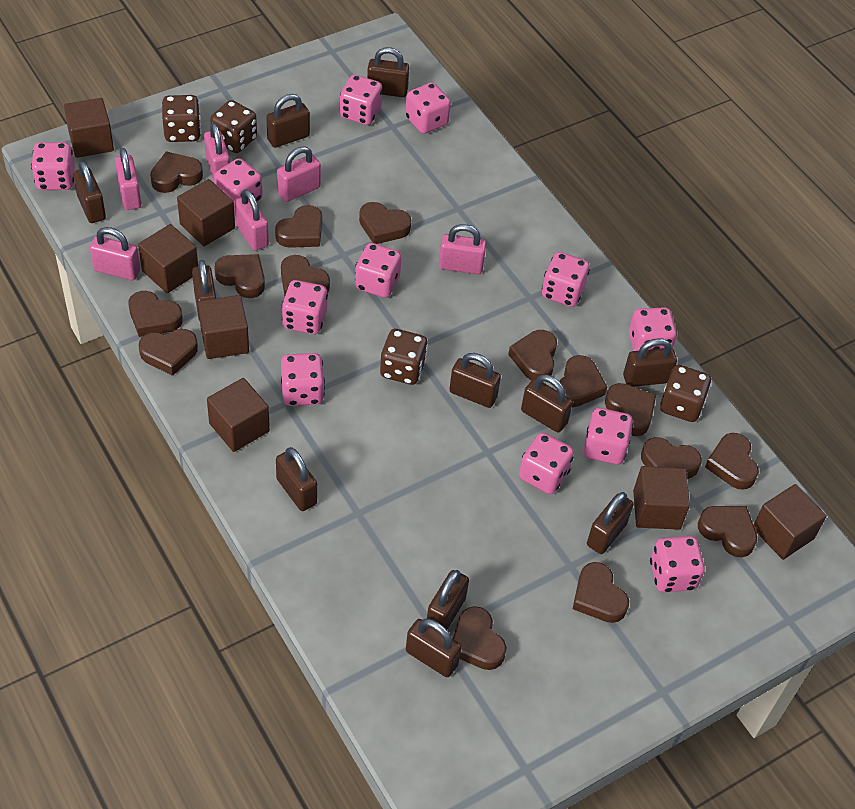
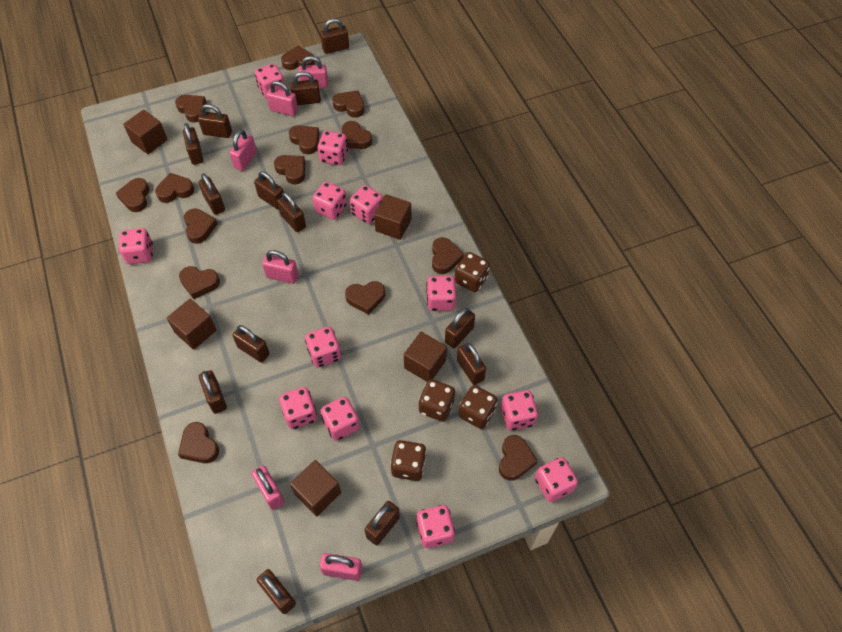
brown cube: [64,98,114,158] [138,224,198,293] [177,179,235,246] [198,295,249,359] [207,378,270,452] [633,466,690,530] [754,484,827,560] = 7 -> [123,110,168,154] [167,299,216,350] [290,460,341,516] [374,194,412,240] [404,332,447,382] = 5
brown heart: [129,291,183,337] [139,329,198,376] [150,151,203,193] [214,254,265,298] [275,205,322,248] [281,255,330,296] [359,202,411,244] [453,606,507,670] [508,330,557,381] [559,355,607,407] [573,562,629,623] [605,383,656,436] [641,437,702,479] [698,506,757,557] [705,433,759,490] = 15 -> [116,178,149,212] [155,173,194,203] [175,95,207,122] [178,422,219,463] [179,266,220,299] [184,209,217,244] [274,155,305,184] [281,46,315,70] [289,125,320,154] [333,91,365,118] [342,121,372,149] [345,281,385,315] [432,237,464,274] [499,435,538,481] = 14
brown padlock: [73,161,106,223] [192,260,216,321] [266,94,310,148] [276,447,317,511] [367,47,410,97] [406,618,462,677] [427,570,469,630] [449,353,501,408] [521,375,573,433] [587,492,634,554] [623,338,677,387] = 11 -> [183,123,203,165] [198,104,232,138] [198,173,225,215] [199,370,227,414] [232,325,270,363] [254,171,284,210] [257,569,296,614] [277,192,306,232] [290,71,321,105] [320,18,349,54] [365,501,400,545] [445,308,475,348] [457,343,486,385] = 13

